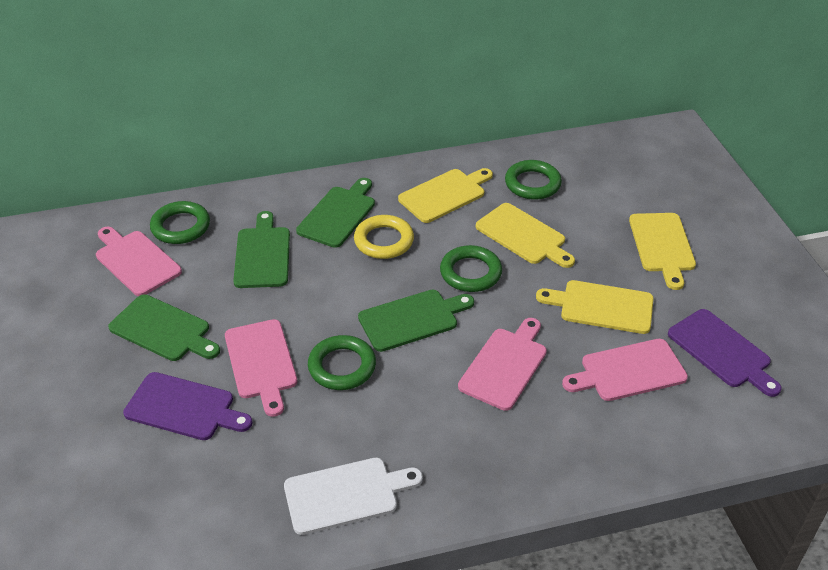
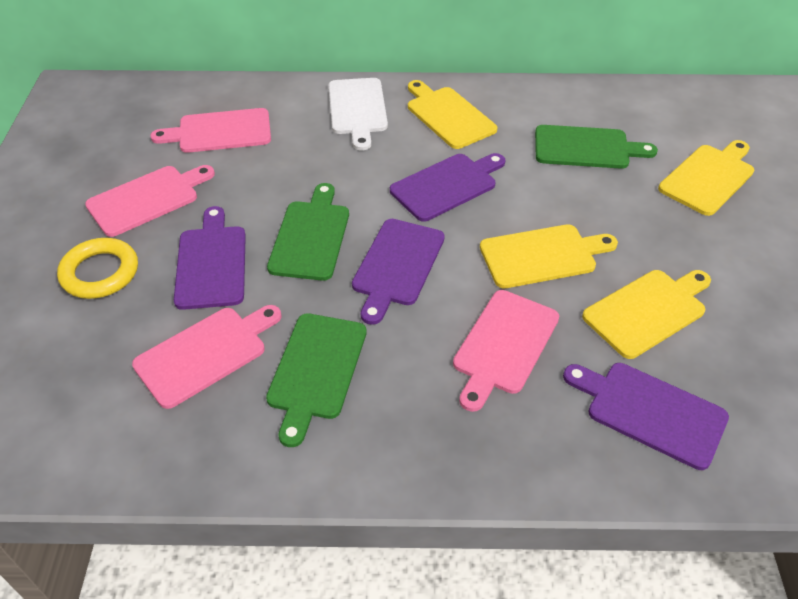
green cutting board: [108,294,220,361] [233,211,290,288] [296,178,375,248] [358,290,474,352] = 4 -> [266,313,367,447] [267,183,349,281] [535,125,658,169] = 3
green ring: [150,201,210,244] [308,335,376,390] [440,245,502,292] [505,160,562,200] = 4 -> none = 0
purple cutting board: [123,372,253,440] [668,309,782,397] = 2 -> [174,206,246,310] [352,219,445,325] [390,153,505,222] [563,363,729,470] = 4

